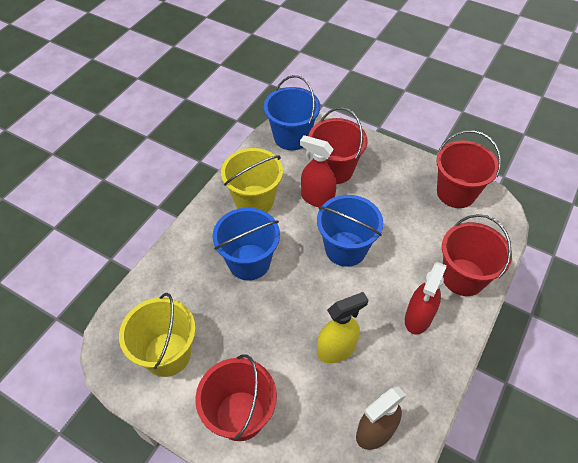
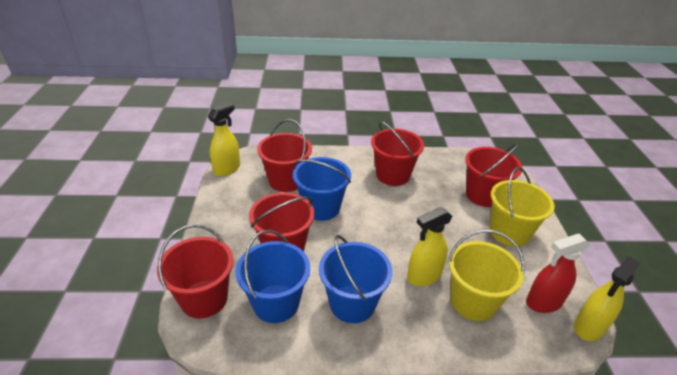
brown spray bottle: [356,386,407,450] = 1 -> none = 0
red bucket: [195,354,277,441] [308,107,368,184] [436,130,501,208] [442,214,512,296] = 4 -> [157,224,234,318] [249,192,315,252] [257,119,312,192] [371,121,424,186] [465,143,523,207] = 5
red spray bottle: [300,135,336,207] [405,262,447,334] = 2 -> [526,234,590,313] = 1
yellow spray bottle: [317,292,368,363] = 1 -> [208,102,240,177] [407,207,453,286] [574,257,640,341] = 3

